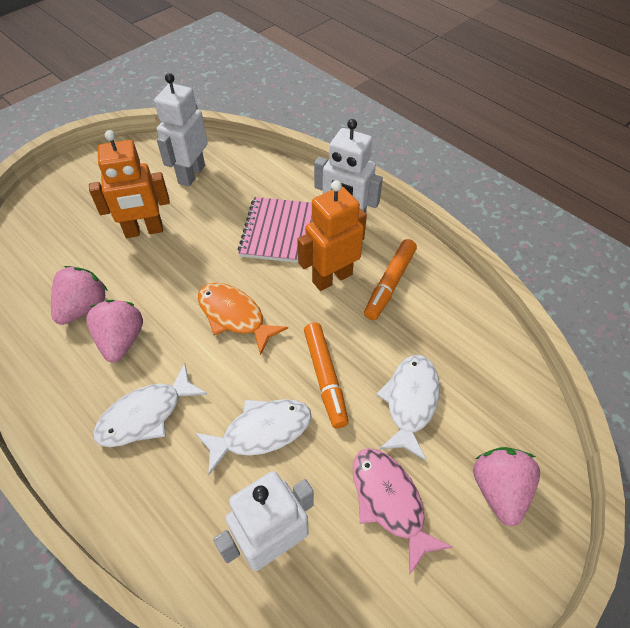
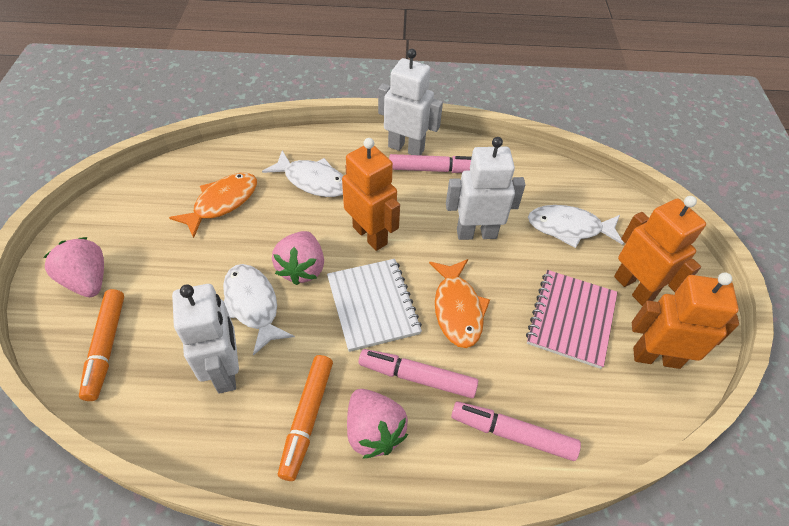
orange fish: [198,283,288,355] = 1 -> [169,173,257,238] [429,259,490,348] = 2
orange robot: [89,130,170,238] [297,180,367,291] = 2 -> [342,138,400,251] [614,196,706,306] [632,272,739,369] = 3
pink fish: [353,448,452,575] = 1 -> none = 0
pink marker: none = 0 -> [359,349,478,398] [389,154,472,173] [451,401,581,461] = 3
white notebook: none = 0 -> [327,259,422,352] = 1

